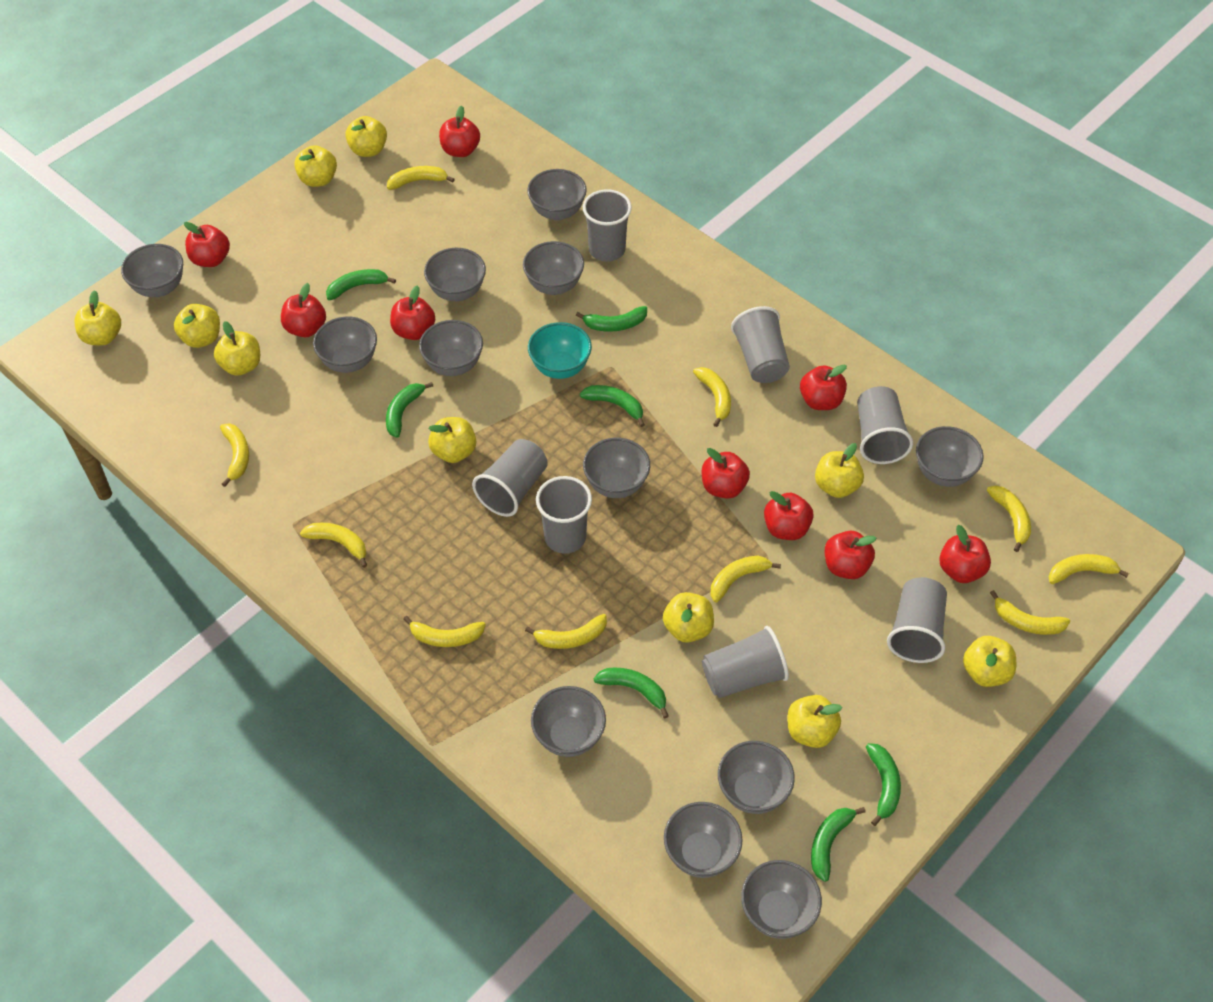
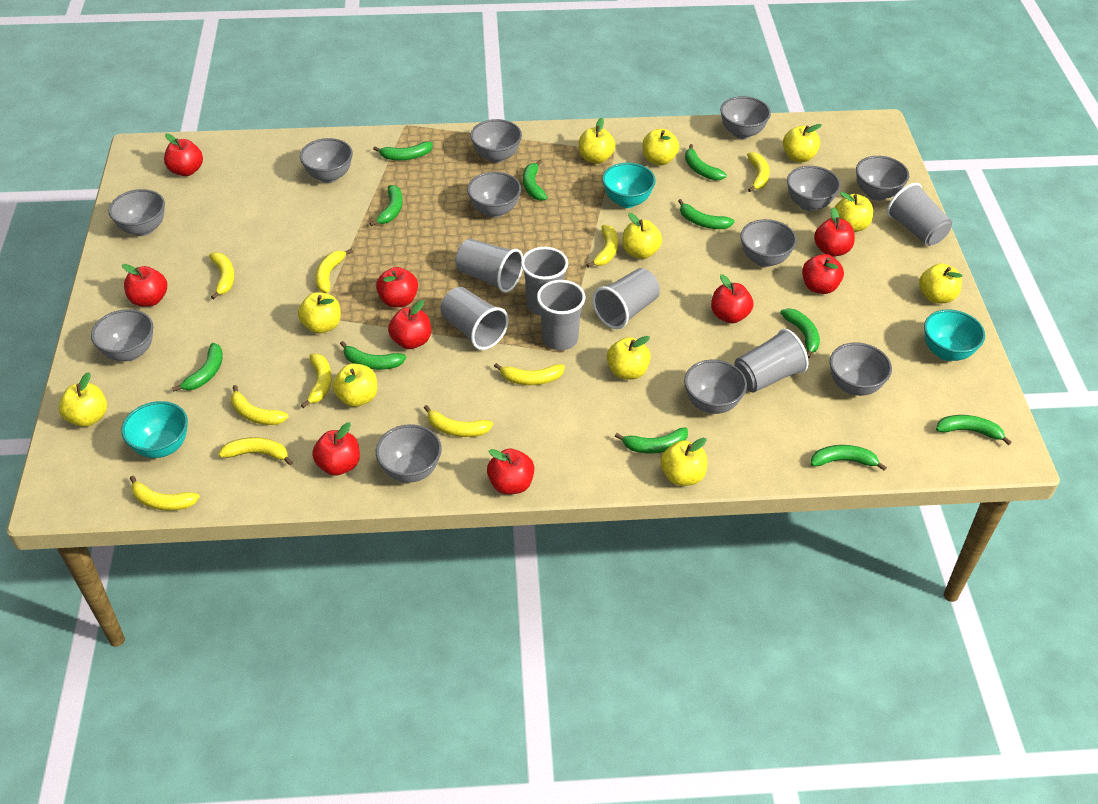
green banana: [326,269,396,300] [386,382,433,438] [576,306,647,332] [580,385,645,427] [594,668,669,718] [811,807,866,882] [866,743,901,826] = 7 -> [172,343,223,392] [340,341,406,370] [370,185,403,226] [373,142,433,160] [523,160,548,201] [615,427,688,454] [678,199,735,229] [685,144,727,181] [780,308,820,359] [811,445,887,471] [936,415,1012,445] = 11
turquoise bowl: [528,322,592,379] = 1 -> [121,401,188,458] [602,162,656,208] [924,309,985,361] = 3
yellow apple: [74,290,121,345] [174,304,220,348] [214,321,260,375] [294,145,337,187] [345,116,387,157] [428,417,476,463] [663,592,714,643] [787,695,842,748] [815,443,864,498] [963,636,1016,687] = 10 -> [59,372,107,427] [298,292,341,334] [332,363,377,407] [579,118,616,164] [607,336,651,380] [622,213,662,259] [643,129,679,165] [660,438,708,486] [783,124,822,162] [835,192,873,232] [919,263,962,303] = 11

